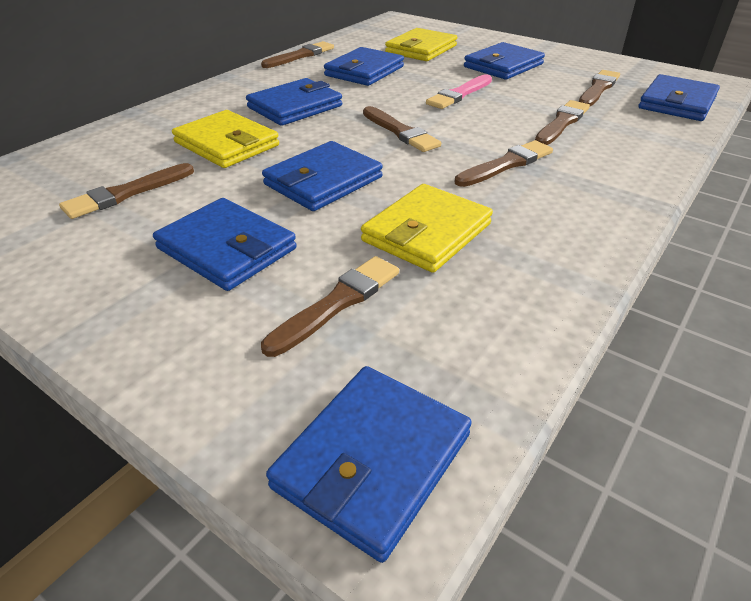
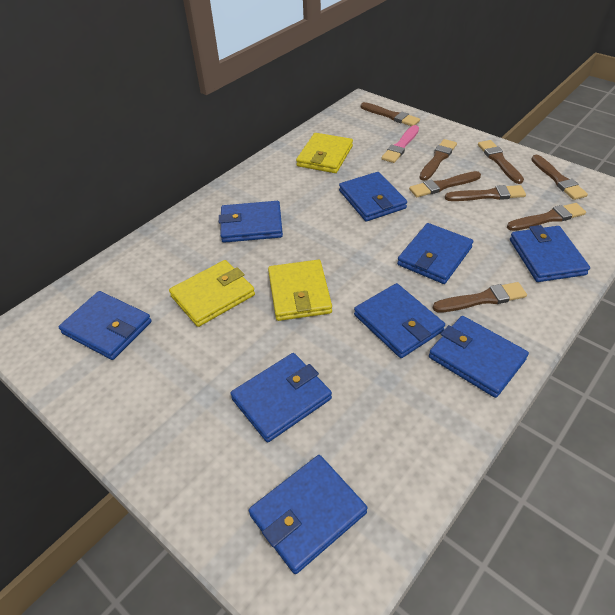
blue wallet: [153,198,297,291] [246,78,342,126] [262,141,383,211] [266,366,472,563] [324,47,404,86] [464,42,545,80] [638,74,720,121] = 7 -> [59,291,152,360] [219,201,283,243] [230,353,332,442] [249,455,367,574] [339,172,407,221] [354,283,445,358] [397,223,473,284] [429,316,529,398] [510,225,590,282] = 9
brown brush: [59,163,194,219] [261,41,334,68] [261,256,399,357] [363,106,441,152] [455,140,553,187] [535,100,590,145] [579,70,620,106] = 7 -> [361,102,420,126] [409,171,481,197] [419,139,457,181] [433,282,527,312] [445,185,526,201] [478,140,524,184] [507,203,586,231] [531,155,588,200] = 8

